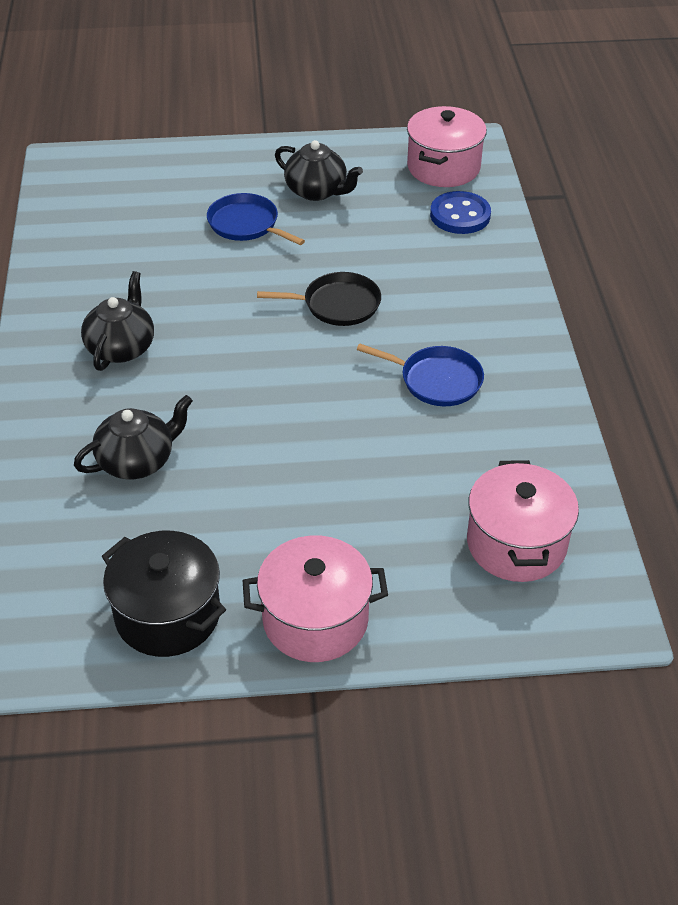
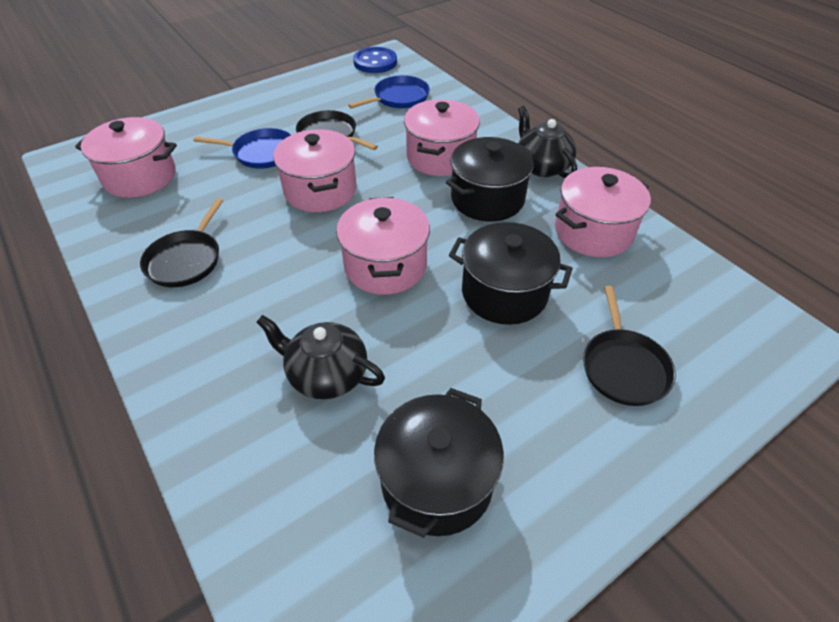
black pan: [257,272,381,326] = 1 -> [140,198,223,287] [296,110,378,150] [583,286,676,406] = 3
black pot: [101,531,226,657] = 1 -> [374,388,504,538] [446,137,534,221] [449,222,573,325] = 3
black teapot: [74,395,193,479] [81,271,154,371] [275,140,363,201] = 3 -> [256,315,385,399] [518,106,577,178] = 2
pink pot: [243,536,388,662] [407,106,487,187] [467,460,579,582] = 3 -> [75,117,177,198] [273,129,357,212] [336,197,430,295] [404,99,480,176] [555,167,651,257] = 5

